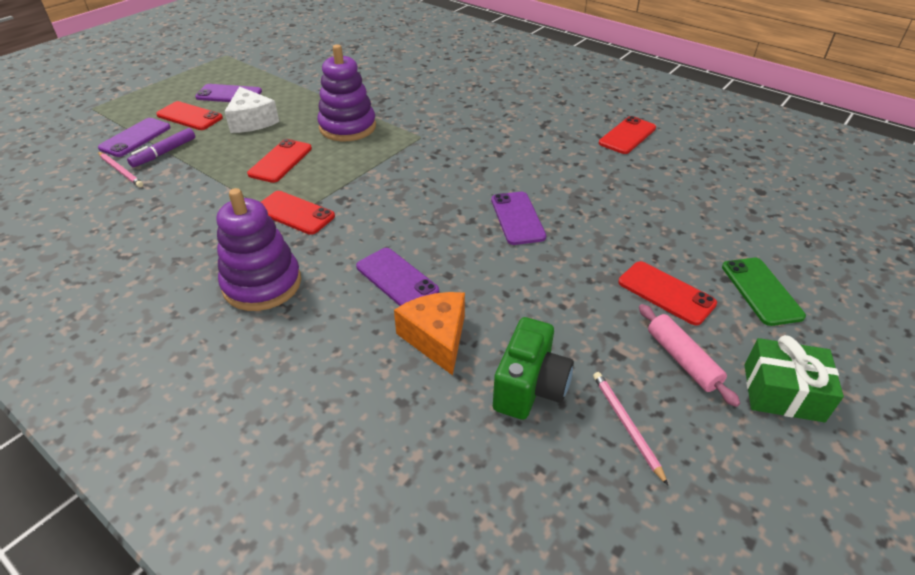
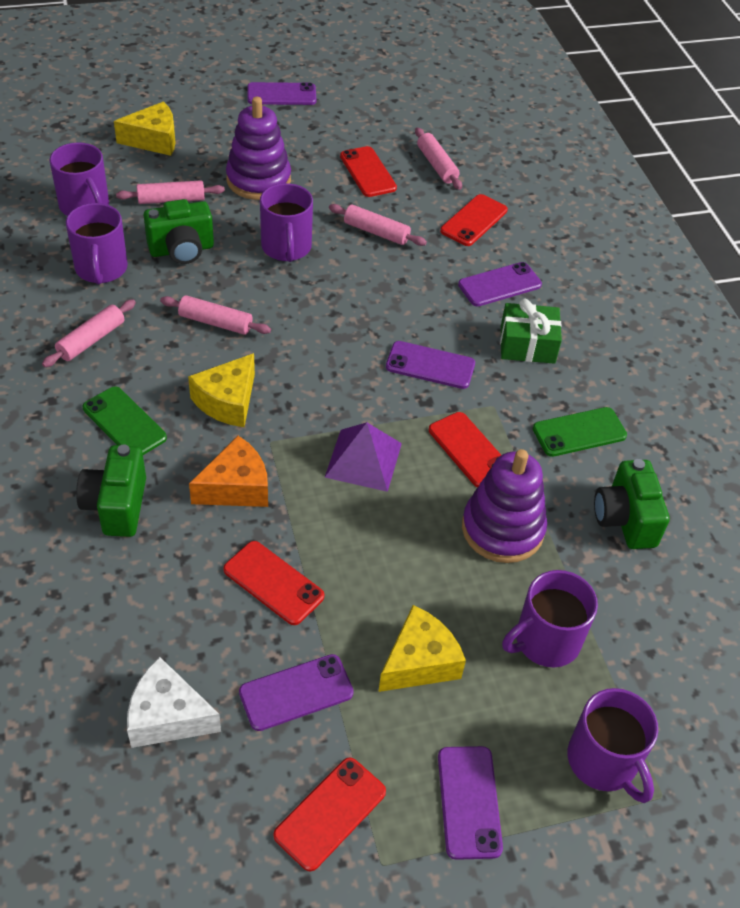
green camera: [493,317,574,420] = 1 -> [76,444,146,537] [144,199,214,264] [594,459,670,549] = 3
green phone: [722,258,806,326] = 1 -> [83,386,167,455] [533,407,627,457] = 2
pink pencil: [98,152,143,187] [593,372,668,485] = 2 -> none = 0
pink rolling pin: [639,304,740,407] = 1 -> [42,300,136,367] [116,180,225,204] [160,295,271,335] [329,204,427,246] [415,128,462,190] = 5
purple marker: [127,128,195,167] = 1 -> none = 0
purple mug: none = 0 -> [50,142,109,216] [66,203,128,284] [260,183,313,262] [502,570,598,667] [567,688,658,803] = 5
purple phone: [98,118,171,157] [195,84,262,102] [356,248,439,306] [491,192,546,245] = 4 -> [239,654,354,731] [247,82,316,105] [386,341,475,389] [438,746,503,860] [458,262,542,306] = 5
purple pyramid: none = 0 -> [325,422,402,492] = 1
yellow cheese: none = 0 -> [114,101,175,156] [188,353,255,427] [378,605,466,692] = 3

